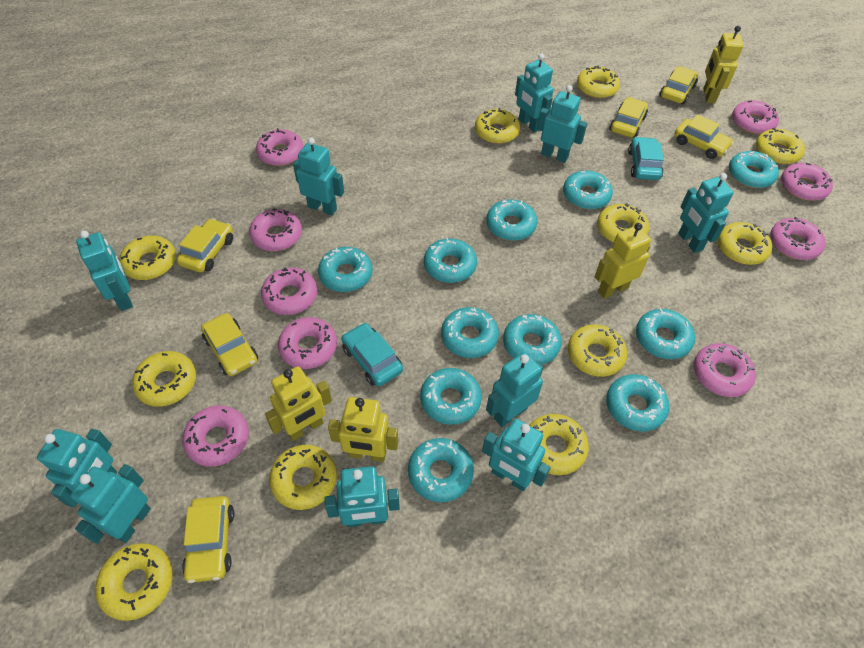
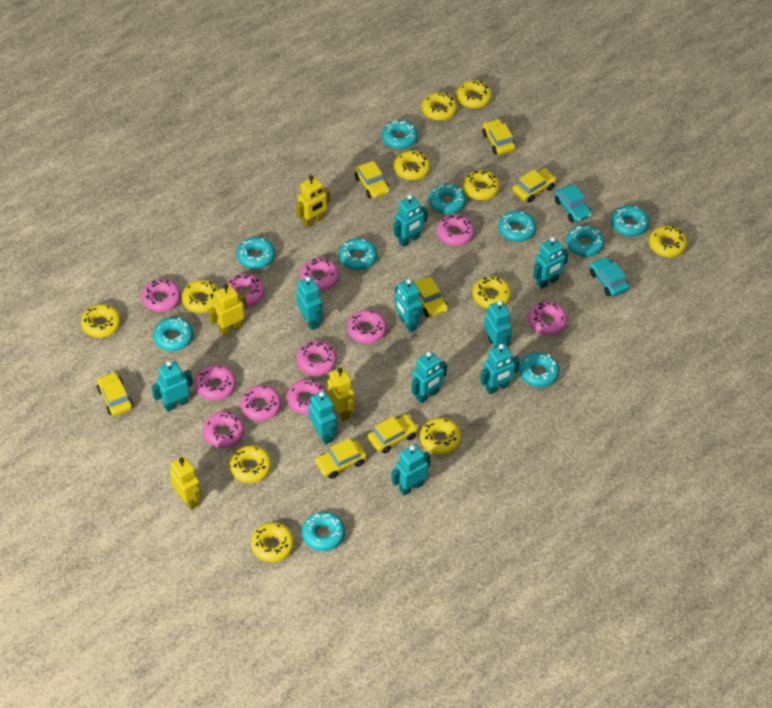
pink donut: [182,405,249,467] [249,208,302,251] [256,128,304,166] [261,268,317,315] [278,317,337,369] [694,343,756,397] [732,100,779,134] [770,217,826,260] [781,163,833,201] = 9 -> [142,279,181,312] [195,365,236,400] [203,411,245,448] [227,274,264,306] [240,385,282,421] [287,379,328,415] [297,341,337,376] [300,258,339,291] [347,310,387,344] [437,215,475,246] [528,302,568,335] = 11
turquoise donut: [318,247,372,292] [408,438,474,502] [420,368,482,425] [424,238,477,283] [441,307,499,358] [486,199,537,241] [503,314,562,365] [563,170,613,209] [606,374,669,432] [636,308,695,359] [729,151,779,188] = 11 -> [153,317,193,351] [237,237,275,269] [302,512,345,551] [339,238,377,270] [382,120,418,149] [429,184,466,214] [499,211,537,242] [519,352,560,387] [566,225,605,257] [611,205,649,237] = 10
yellow car: [177,218,233,272] [182,496,234,583] [201,313,258,376] [610,97,648,138] [659,66,698,104] [674,114,734,159] = 6 -> [97,372,133,416] [315,438,367,479] [355,161,390,199] [368,414,418,453] [414,277,448,318] [482,119,516,155] [513,168,556,202] = 7

